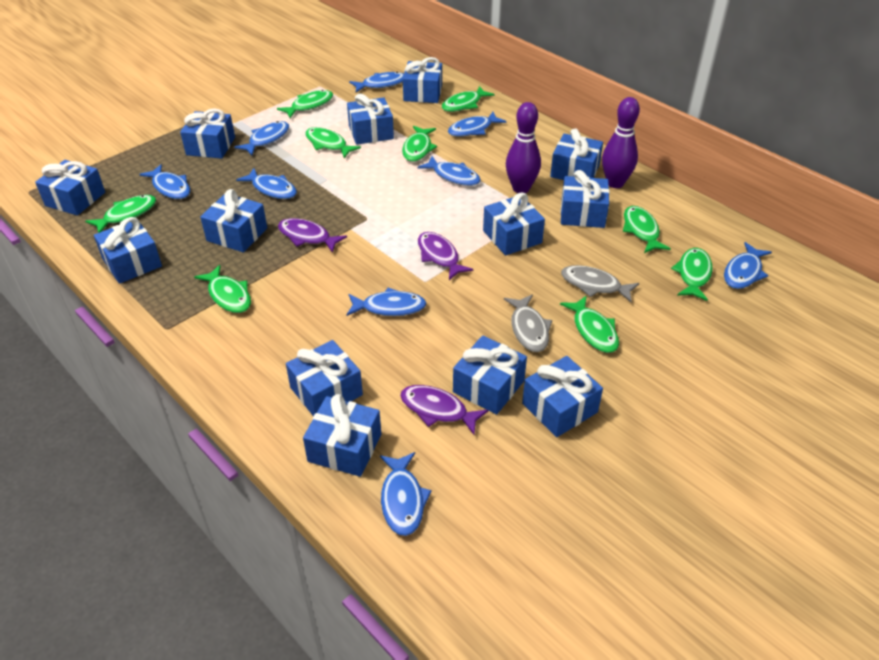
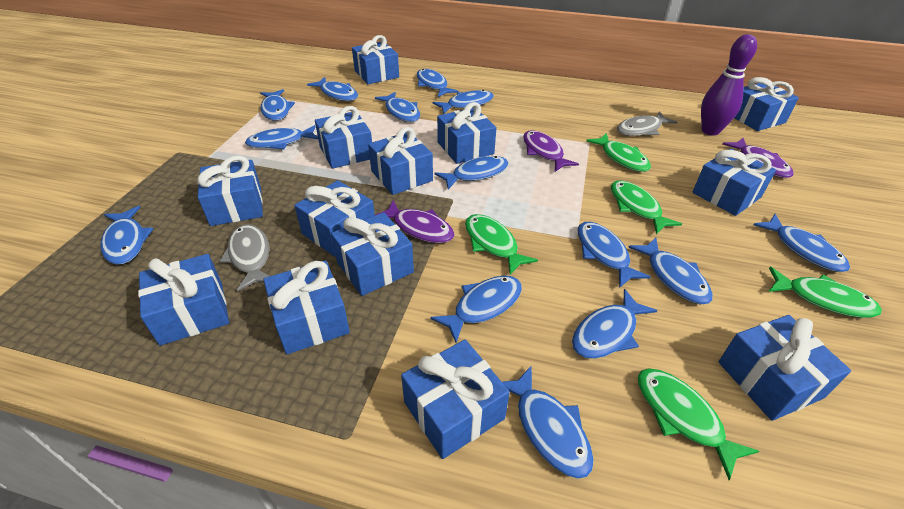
blue fish: [139,164,190,199] [235,121,289,155] [236,168,297,199] [347,288,427,316] [349,72,404,92] [380,452,432,536] [418,156,480,186] [448,112,506,137] [724,242,772,289] = 9 -> [100,206,153,265] [245,125,318,149] [260,89,295,121] [307,77,358,101] [375,92,420,122] [417,69,458,97] [430,276,522,343] [433,90,494,114] [435,156,508,189] [502,365,594,479] [572,289,657,359] [577,222,651,288] [628,238,713,304] [753,214,850,272] = 14
green fish: [85,195,156,233] [194,265,251,313] [277,90,333,118] [305,127,361,158] [402,126,437,162] [442,86,495,112] [560,296,619,353] [623,206,671,253] [671,248,713,301] = 9 -> [465,214,538,275] [586,133,651,172] [611,180,682,234] [638,369,759,480] [768,267,882,318] = 5
purple bowling pin: [506,102,541,193] [602,97,640,188] = 2 -> [701,34,757,136] = 1

